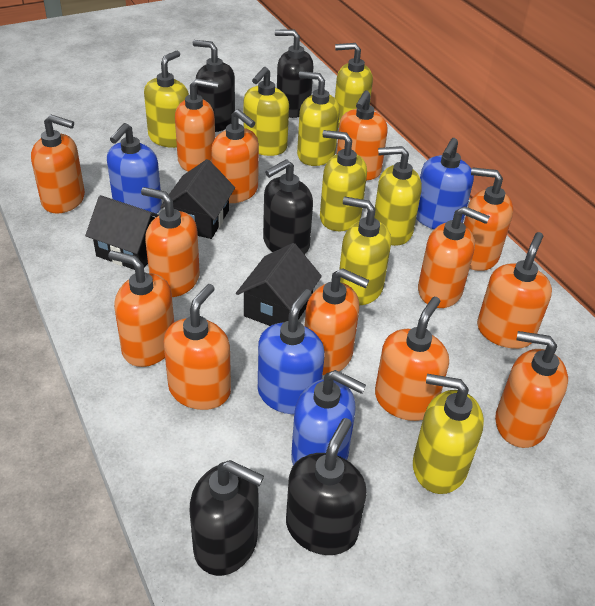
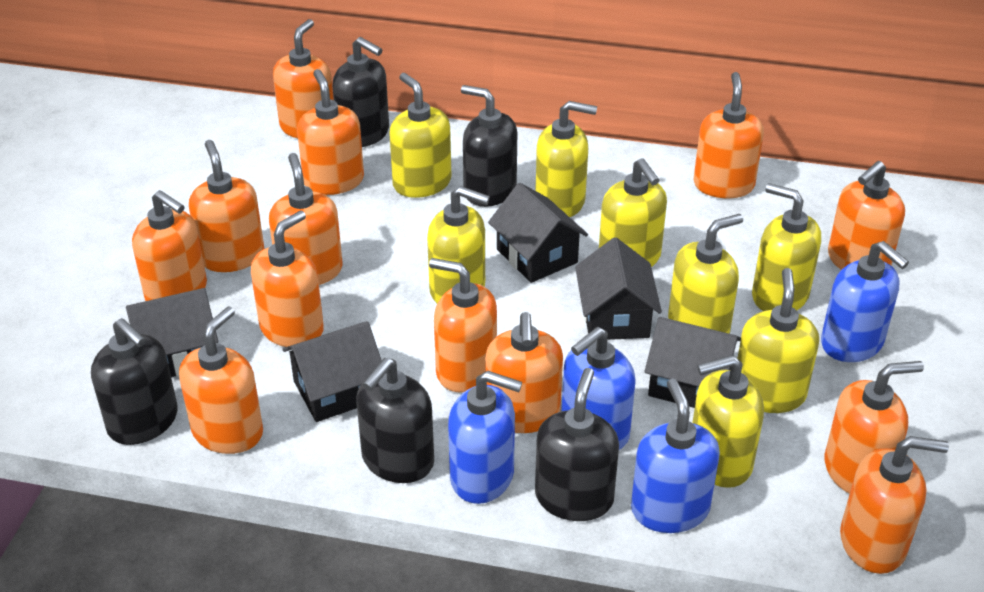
black house: [85,195,159,270] [160,159,235,239] [236,243,322,326] = 3 -> [126,288,218,377] [282,321,382,422] [488,183,588,283] [575,237,662,340] [644,317,741,408] = 5

